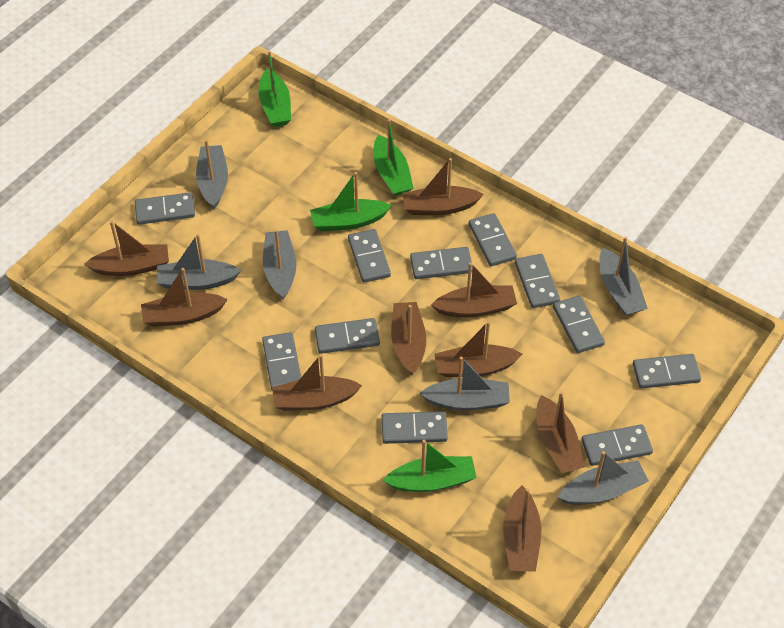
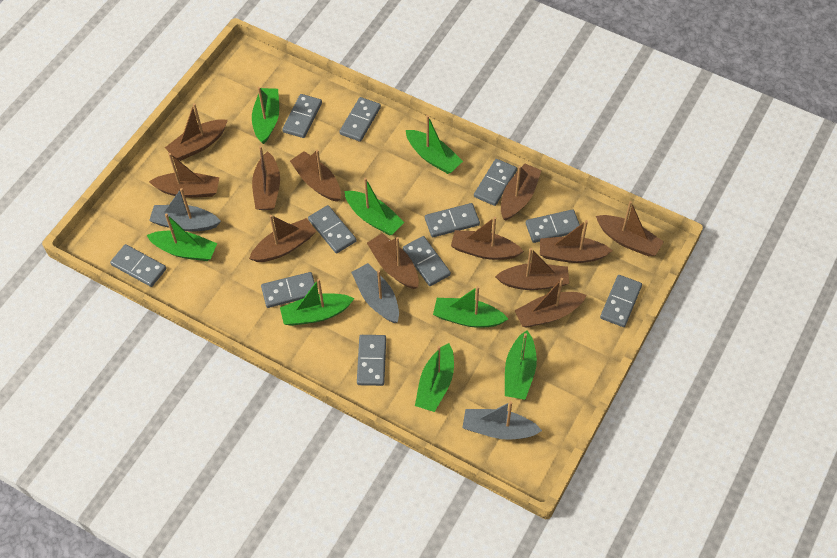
brown boat: [84,221,169,276] [141,268,228,327] [272,354,362,411] [391,302,426,375] [402,158,484,215] [431,262,517,317] [434,321,523,377] [503,485,541,572] [537,392,585,473] = 9 -> [149,153,219,198] [165,103,228,161] [249,215,316,262] [252,146,280,210] [290,150,341,202] [367,233,419,289] [451,217,524,260] [495,248,569,290] [501,164,542,221] [515,278,587,328] [540,220,613,263] [596,201,664,257] = 12
green boat: [258,51,291,127] [310,172,392,231] [373,119,414,196] [383,440,477,492] = 4 -> [147,213,217,261] [252,87,279,144] [280,279,355,326] [344,178,404,235] [406,115,463,174] [415,343,454,412] [433,286,508,328] [505,330,537,400] = 8
grey boat: [156,234,241,290] [196,140,228,209] [263,229,296,299] [420,356,510,411] [558,451,649,505] [599,237,648,316] = 6 -> [149,188,221,232] [351,263,399,323] [462,401,542,440] = 3

